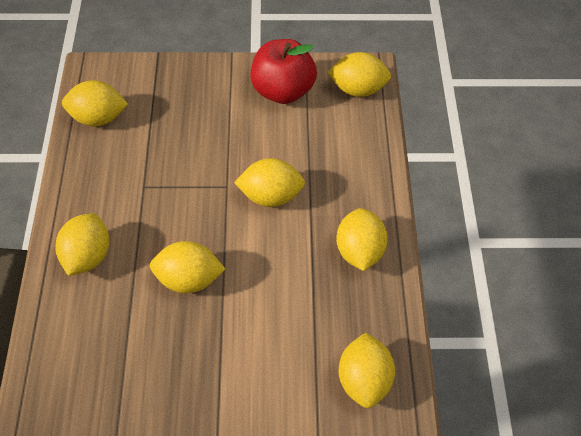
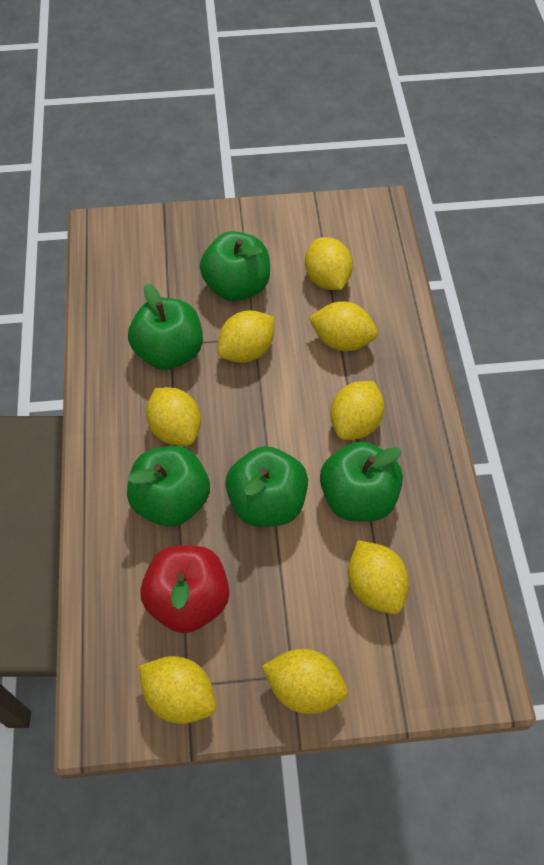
green apple: none = 0 -> [127,446,210,527] [128,284,203,370] [200,231,270,301] [225,446,308,527] [320,441,403,521] = 5
yellow lemon: [55,213,109,276] [62,80,128,126] [150,241,225,293] [234,158,305,207] [327,52,391,97] [336,208,388,271] [338,332,395,408] = 7 -> [139,656,216,724] [146,387,201,446] [217,310,274,363] [262,649,348,714] [305,237,353,290] [309,301,378,351] [330,381,384,440] [348,540,409,614] = 8

